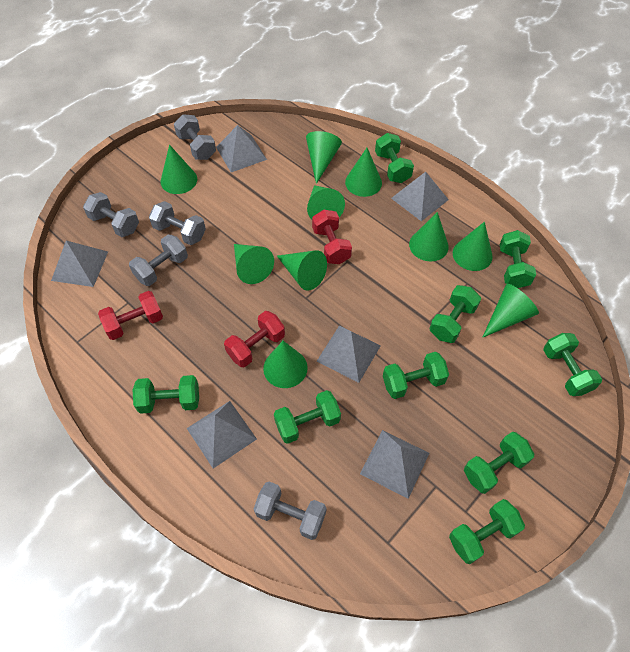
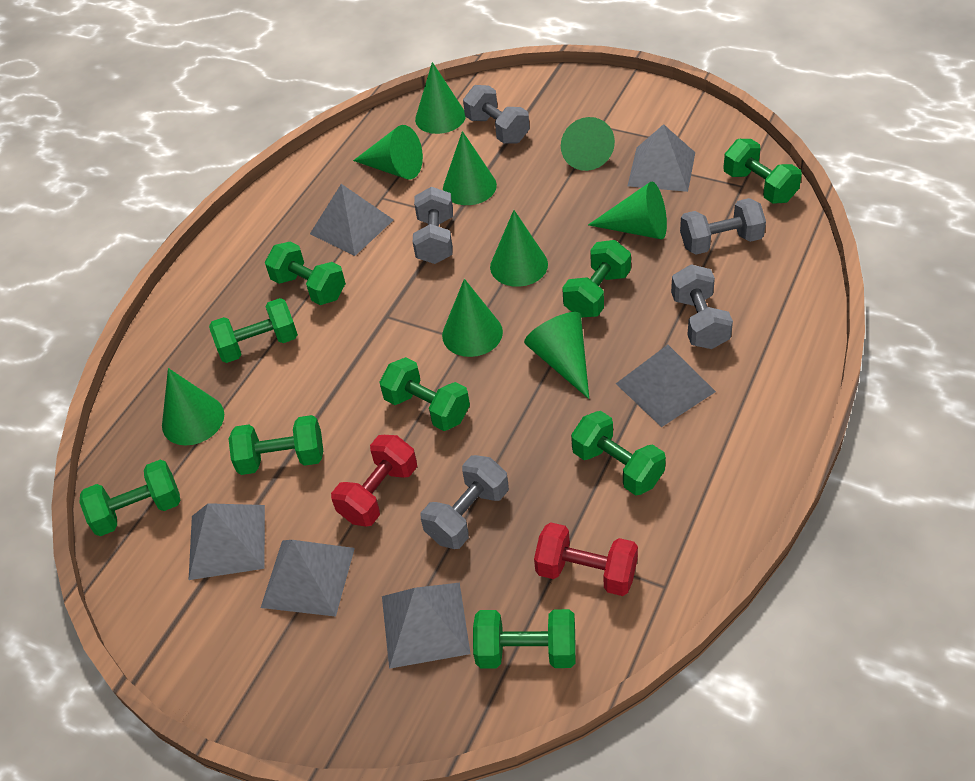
green cone: [161,145,197,194] [234,244,274,284] [263,341,308,388] [277,250,327,291] [306,131,342,184] [307,185,345,220] [345,148,382,197] [409,212,449,261] [453,222,493,271] [482,284,539,338] = 10 -> [162,368,224,446] [353,125,423,179] [415,62,466,134] [442,279,503,357] [443,131,497,205] [490,210,548,287] [524,312,589,399] [561,117,615,171] [588,182,667,239] = 9
red dumbbell: [98,291,163,340] [224,311,285,367] [312,209,352,264] = 3 -> [331,435,417,526] [534,522,638,596] = 2

